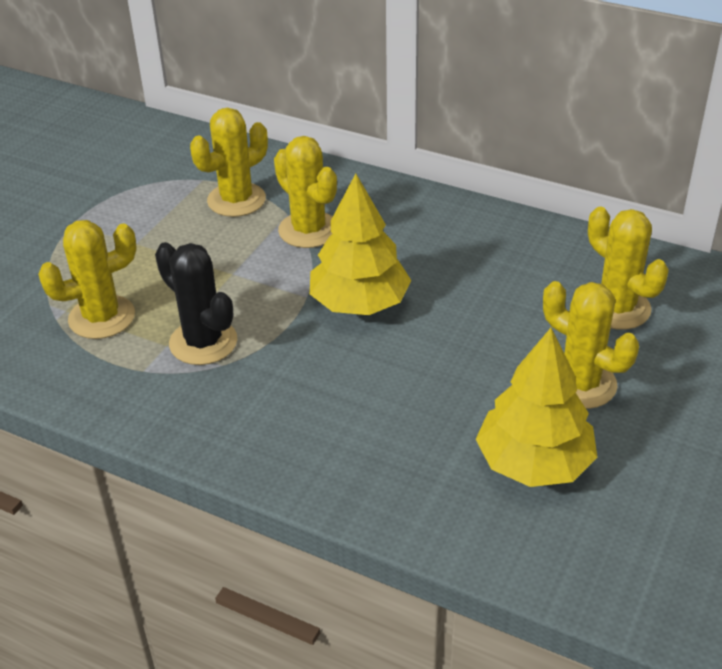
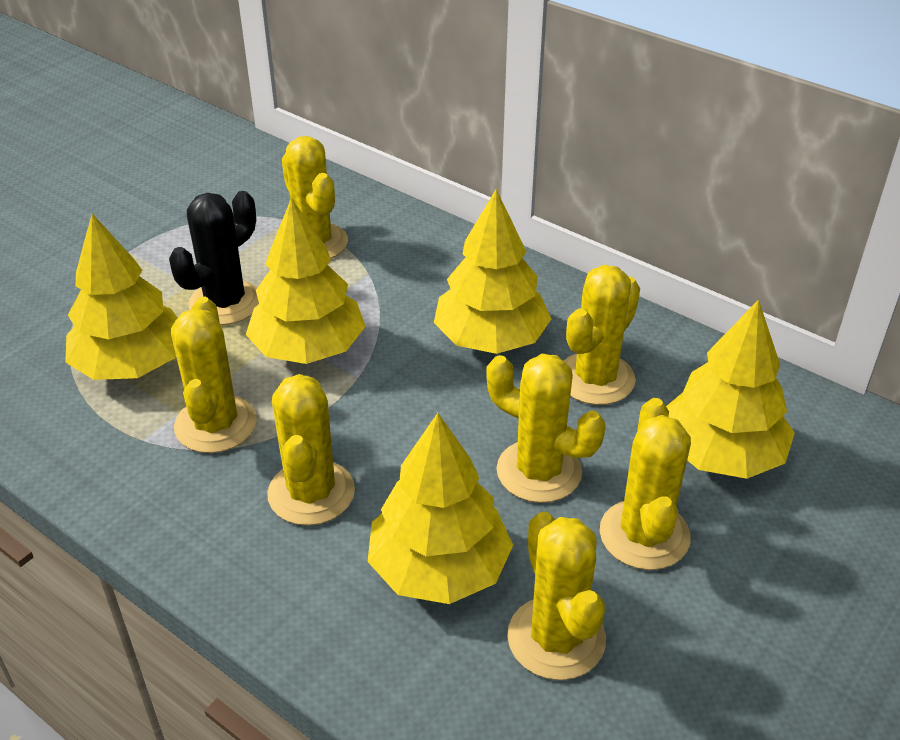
yellow cactus: [38,220,137,339] [190,108,268,217] [274,136,337,248] [543,281,639,409] [588,207,669,330] = 5 -> [171,297,257,453] [267,374,355,526] [282,136,348,259] [486,354,606,503] [507,512,606,680] [564,265,640,405] [600,398,691,570] = 7
yellow tree: [310,173,411,315] [476,328,598,487] = 2 -> [65,214,178,380] [246,198,366,364] [367,413,513,604] [434,189,551,354] [666,299,795,479] = 5

